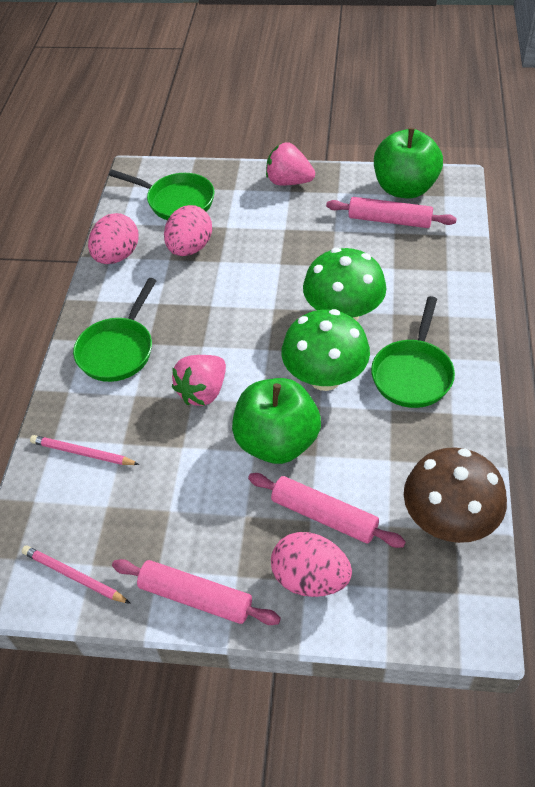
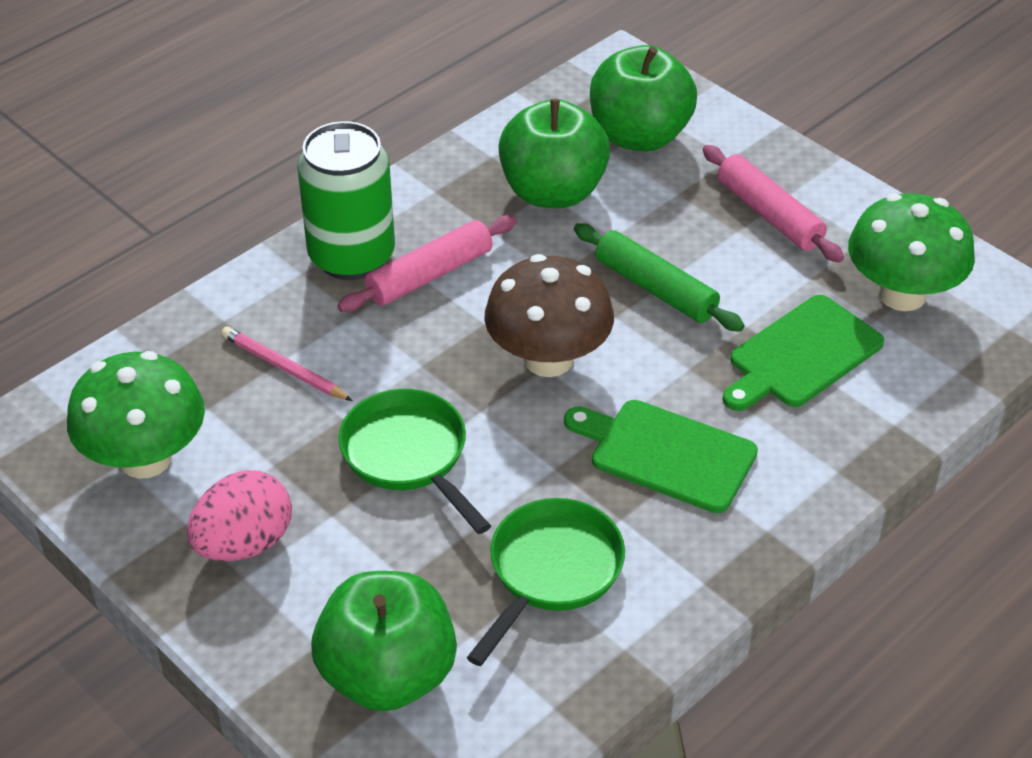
green apple: [232,378,321,464] [374,128,443,199] = 2 -> [311,571,457,712] [498,99,610,208] [590,45,697,152] = 3
green can: none = 0 -> [297,121,395,280] = 1
green cutting board: none = 0 -> [564,400,758,513] [723,295,884,411] = 2
green pan: [73,278,157,382] [109,170,214,220] [371,296,455,408] = 3 -> [338,389,491,534] [467,498,625,666] = 2
green rolling pin: none = 0 -> [574,223,745,332] = 1
pink egg: [88,213,139,264] [164,205,212,256] [271,532,352,597] = 3 -> [187,470,292,561] = 1
pink pencil: [22,545,131,604] [30,435,140,465] = 2 -> [221,327,353,401] = 1
pink rolling pin: [112,559,281,625] [248,473,406,548] [326,197,457,228] = 3 -> [337,215,517,312] [703,145,844,263] = 2
pink strawberry: [172,355,226,406] [266,143,315,185] = 2 -> none = 0

